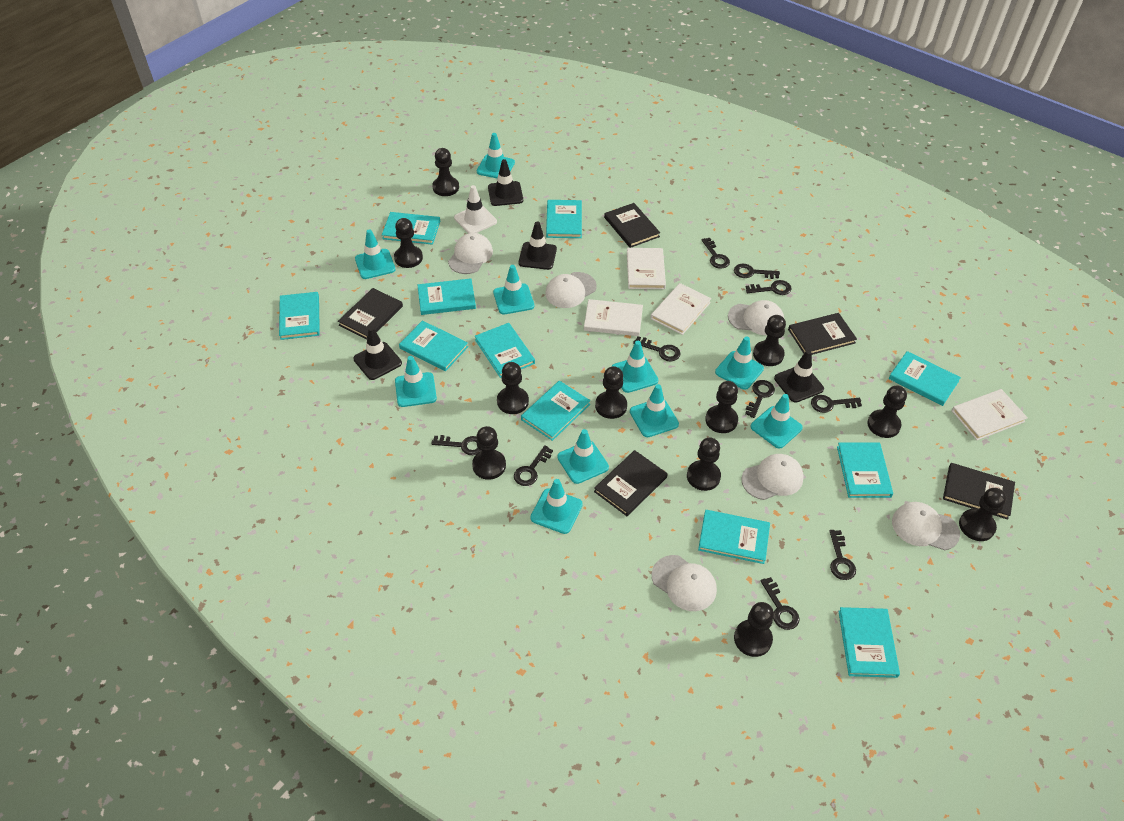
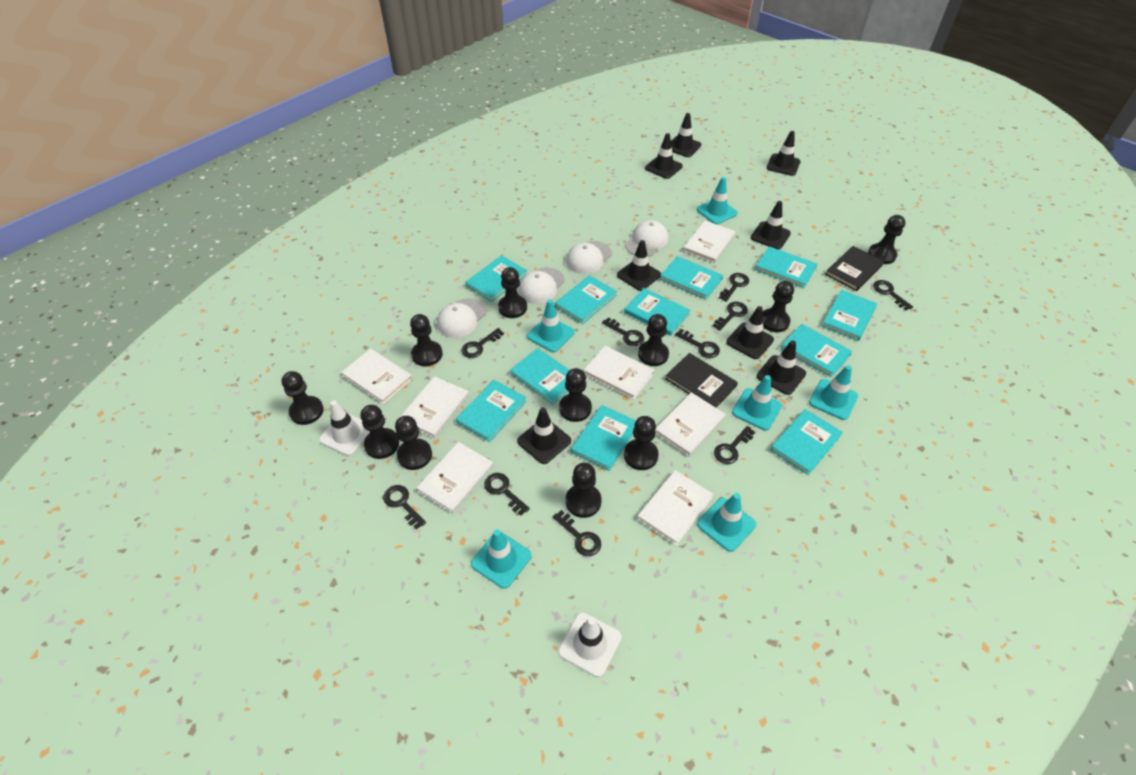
black book: [338,288,403,340] [594,450,668,516] [604,203,660,248] [788,313,857,355] [943,463,1015,520] = 5 -> [665,353,738,408] [825,246,884,291] = 2
black traffic cone: [353,327,402,380] [488,159,523,206] [518,221,557,270] [774,350,824,403] = 4 -> [517,407,571,464] [617,240,661,291] [645,133,683,179] [671,113,701,157] [726,306,774,359] [751,201,791,249] [757,340,806,395] [766,131,801,176] = 8
turquoise traffic cone: [355,229,396,279] [395,356,437,407] [477,133,515,178] [493,265,534,315] [530,479,583,534] [557,429,609,484] [612,341,658,393] [630,384,679,437] [715,336,764,390] [751,394,803,449] = 10 -> [471,529,532,589] [527,300,574,352] [696,177,738,224] [697,493,756,552] [732,375,782,430] [809,365,858,420] = 6
white book: [584,299,643,336] [627,248,666,289] [651,283,711,335] [952,389,1028,440] = 4 -> [341,349,412,404] [399,376,469,438] [417,442,493,514] [584,346,654,400] [637,470,714,545] [655,392,726,456] [683,220,735,263] = 7
white cap: [448,233,493,274] [545,272,597,308] [652,555,717,611] [728,300,784,335] [741,454,804,500] [892,502,960,550] = 6 -> [437,298,486,338] [518,267,565,304] [566,241,612,274] [625,220,668,257] = 4
white traffic cone: [454,185,497,233] = 1 -> [319,400,370,456] [558,612,622,677] = 2

